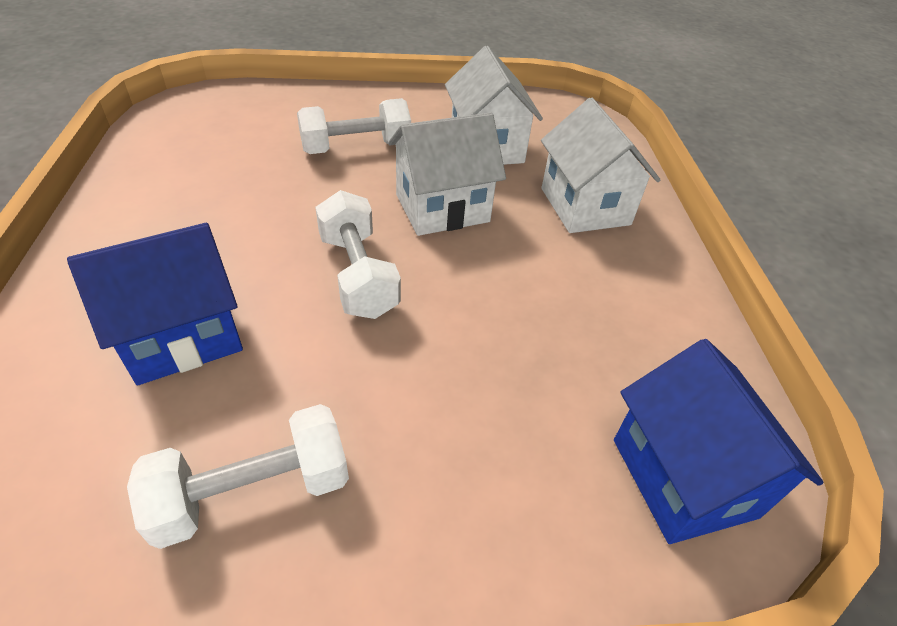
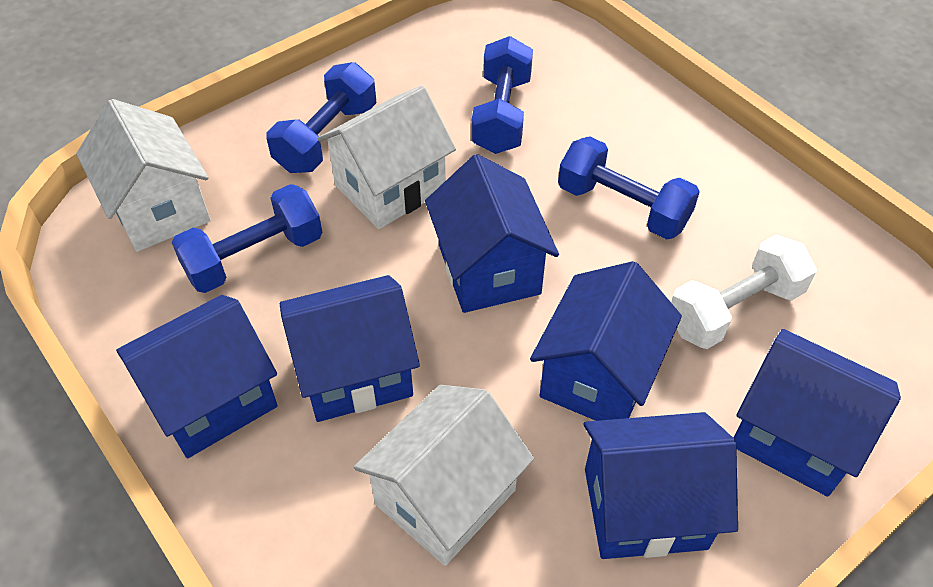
blue dumbbell: none = 0 -> [172,184,323,293] [266,62,376,173] [471,36,533,154] [558,136,700,240] = 4
blue house: [67,223,243,386] [614,339,823,544] = 2 -> [116,295,278,458] [280,275,420,422] [425,154,559,313] [530,261,682,421] [584,412,738,559] [734,329,901,497] = 6
white dumbbell: [127,404,349,549] [297,98,411,154] [315,190,401,319] = 3 -> [671,235,817,349] = 1

